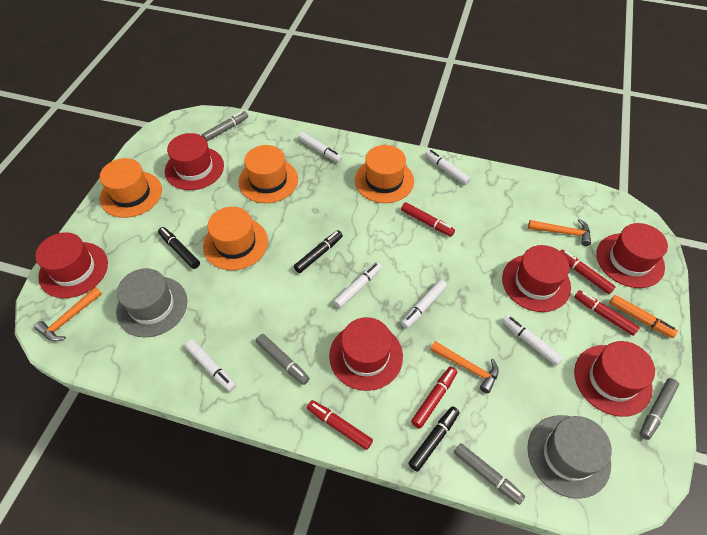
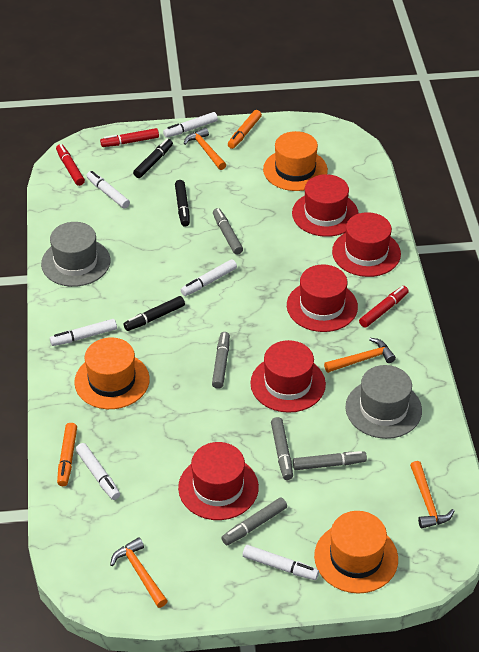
grey marker: [202,111,248,141] [256,334,310,385] [454,443,525,505] [640,378,679,440] = 4 -> [212,332,230,389] [213,208,243,254] [221,497,287,545] [271,417,293,480] [293,451,367,470] = 5
orange hammer: [34,287,102,341] [430,341,499,393] [528,219,591,246] = 3 -> [110,537,168,608] [184,128,226,170] [324,338,396,373] [410,461,454,528] = 4
orange hat: [100,158,162,218] [203,207,268,270] [238,145,298,203] [355,145,414,203] = 4 -> [74,338,150,409] [263,131,328,191] [314,511,398,594] = 3
orange marker: [609,295,678,338] = 1 -> [57,423,77,486] [228,110,262,149] = 2
red hat: [35,232,108,298] [165,133,224,190] [329,317,403,391] [502,245,571,312] [574,341,655,417] [596,223,668,288] = 6 -> [178,442,259,520] [250,340,326,413] [287,264,358,332] [292,174,359,237] [332,212,401,277] = 5
red marker: [307,400,373,450] [401,202,455,236] [411,366,457,429] [560,250,616,294] [574,290,640,336] = 5 -> [56,144,85,186] [100,128,159,147] [359,286,409,328] = 3

